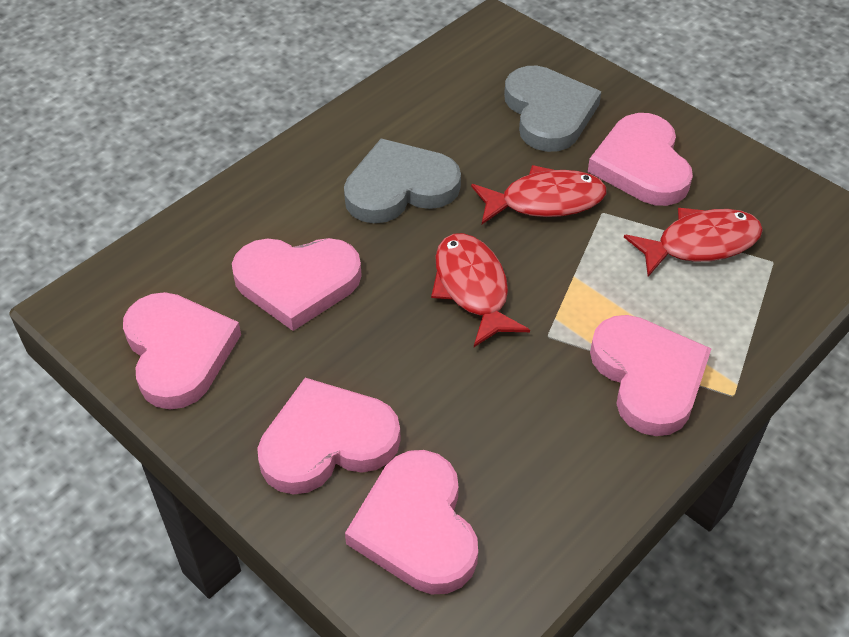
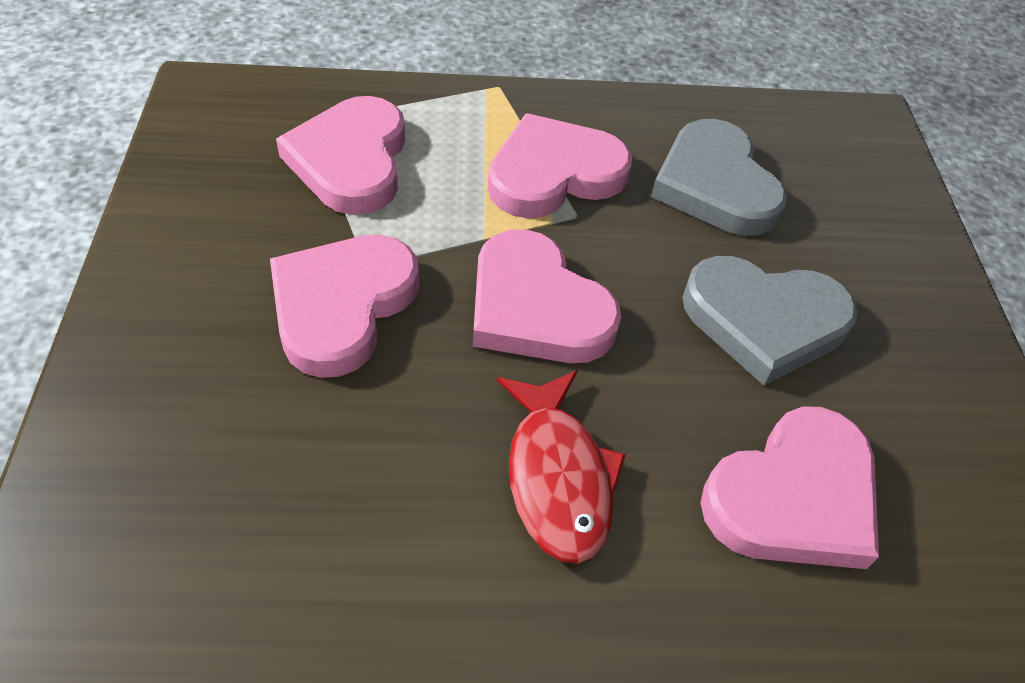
pink heart: [123,292,241,409] [232,238,362,331] [257,378,401,495] [345,450,478,595] [588,113,693,206] [590,315,712,436] = 6 -> [270,235,419,378] [276,96,406,215] [473,229,622,363] [488,114,632,218] [700,407,879,569] = 5
red fish: [431,233,530,347] [471,165,606,224] [624,208,763,277] = 3 -> [497,370,626,564] = 1

